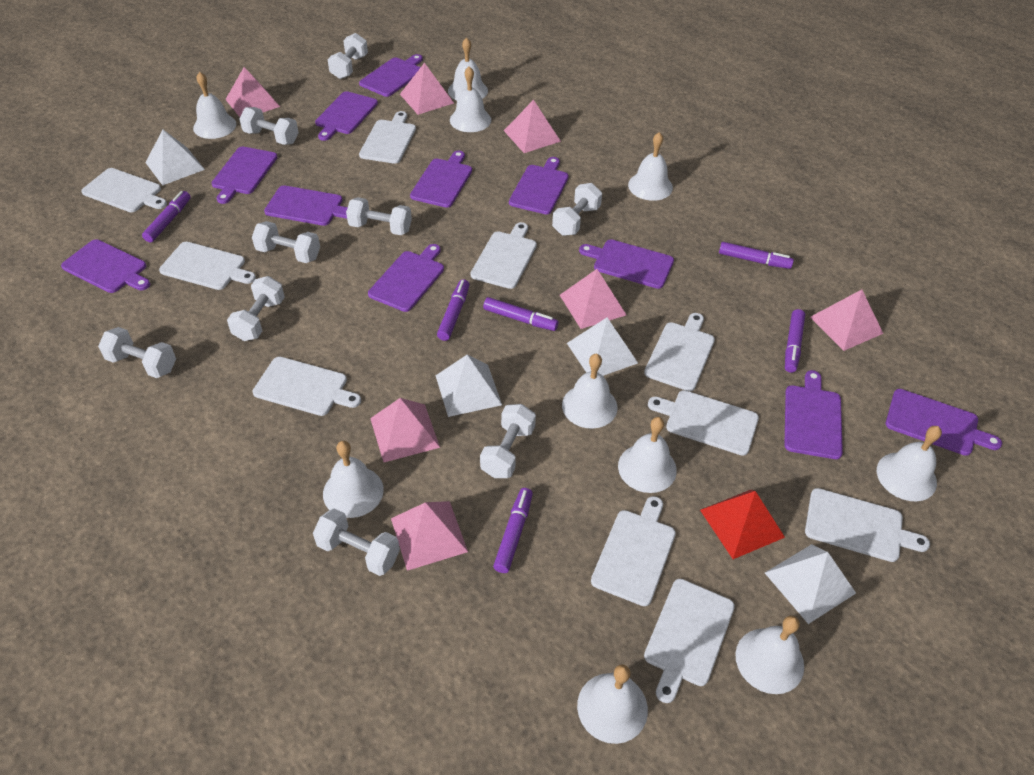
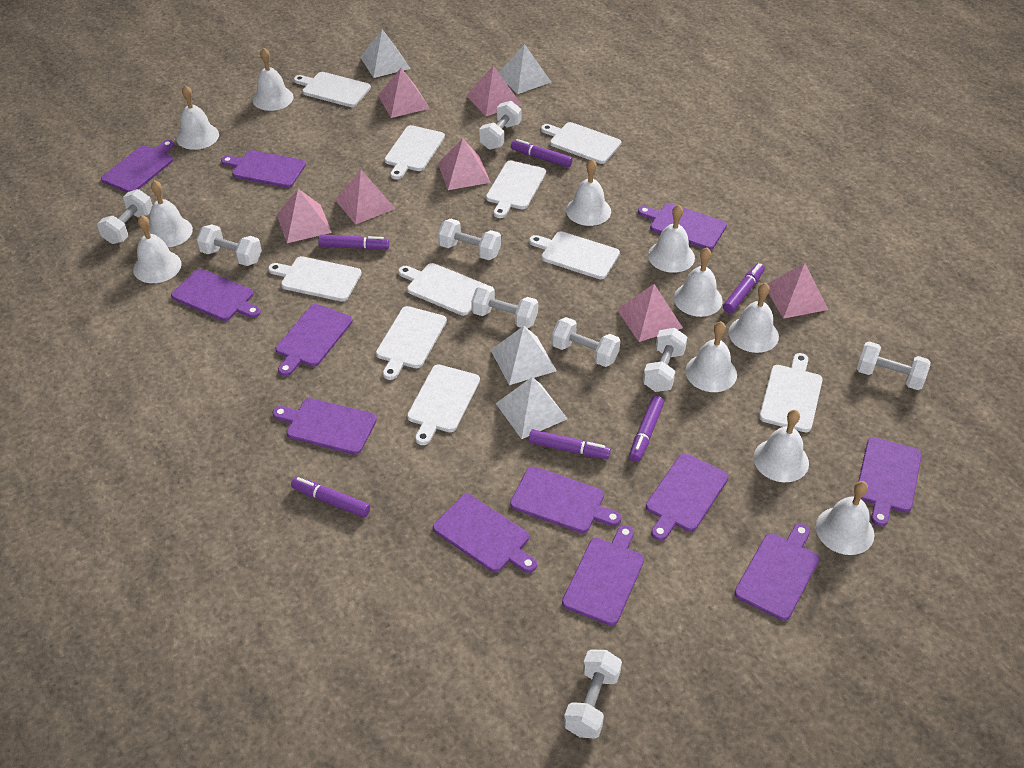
purple cutting board: [61,239,150,293] [211,147,278,204] [264,185,348,226] [315,91,378,141] [359,54,423,97] [368,244,444,312] [410,151,472,208] [509,157,569,214] [579,239,674,289] [784,370,843,459] [886,389,1002,456] = 11 -> [101,140,175,193] [171,269,261,321] [221,150,306,188] [272,398,377,455] [276,304,353,376] [433,494,537,573] [510,467,622,533] [562,525,644,626] [638,203,727,250] [646,453,729,541] [734,524,819,621] [858,437,922,527] = 12
red pyramid: [700,490,785,559] = 1 -> none = 0
white bell: [193,72,236,139] [323,441,384,518] [448,38,488,100] [450,66,491,132] [562,354,618,429] [577,665,648,744] [618,417,677,493] [628,132,673,201] [735,616,804,694] [877,426,942,501] = 10 -> [133,215,182,283] [149,180,193,247] [176,85,219,150] [252,48,294,111] [566,159,611,226] [648,204,695,273] [674,248,723,317] [685,321,737,392] [729,283,779,353] [753,410,809,482] [816,481,874,555] = 11

